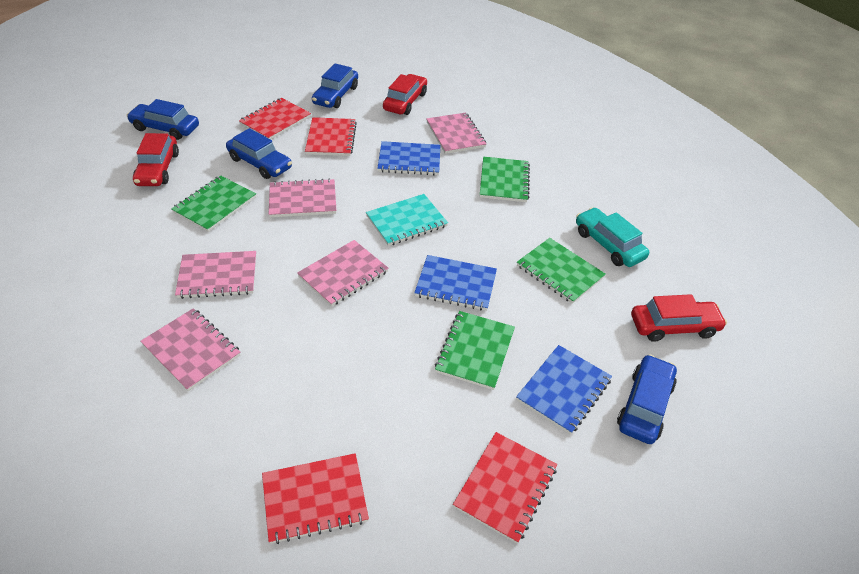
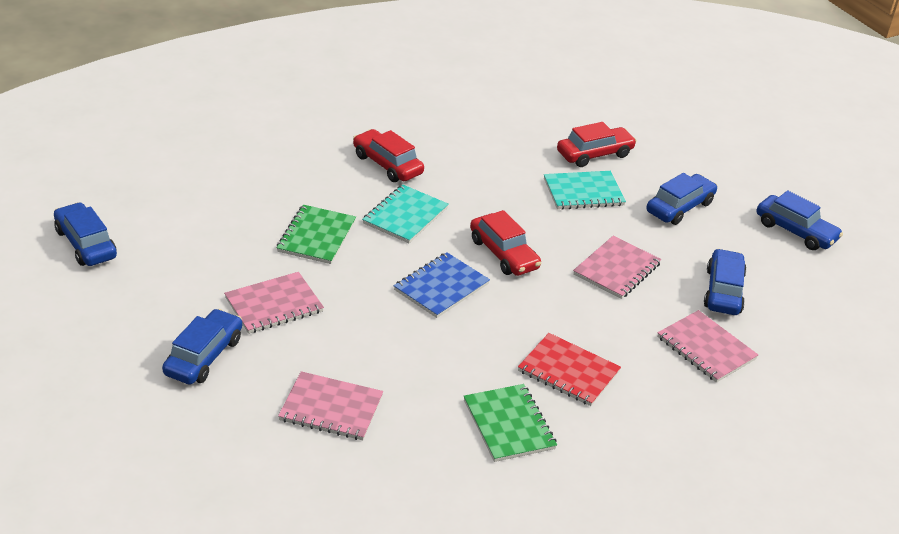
blue car: [126,99,199,140] [226,128,292,179] [312,63,358,108] [617,354,677,444] = 4 -> [54,202,117,266] [162,309,242,384] [646,173,718,225] [704,249,747,315] [756,191,843,250] = 5
blue notebook: [377,141,440,175] [414,255,497,311] [516,345,612,435] = 3 -> [394,252,490,318] = 1
green notebook: [171,175,256,232] [435,311,515,390] [480,157,530,202] [517,238,605,304] = 4 -> [276,205,356,264] [464,384,557,462] = 2
pink notebook: [140,308,240,391] [175,251,256,299] [269,179,337,217] [297,240,389,307] [426,113,486,154] = 5 -> [224,272,324,334] [278,371,383,440] [573,236,661,299] [657,310,758,383] = 4
red notebook: [239,98,311,139] [262,453,369,544] [305,117,357,156] [453,432,557,544] = 4 -> [518,333,621,406] = 1
turquoise car: [576,207,649,267] = 1 -> none = 0
turquoise notebook: [366,194,448,246] = 1 -> [362,185,449,243] [544,171,626,210] = 2

